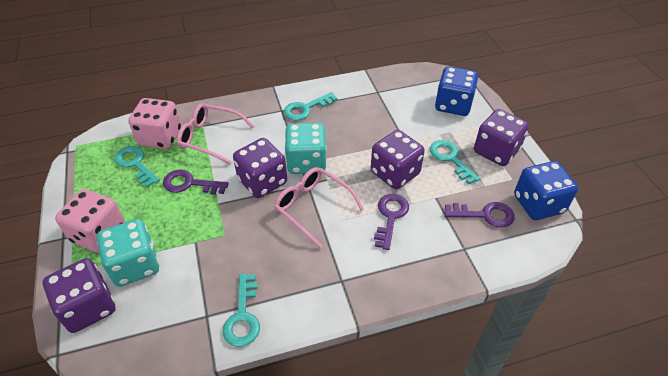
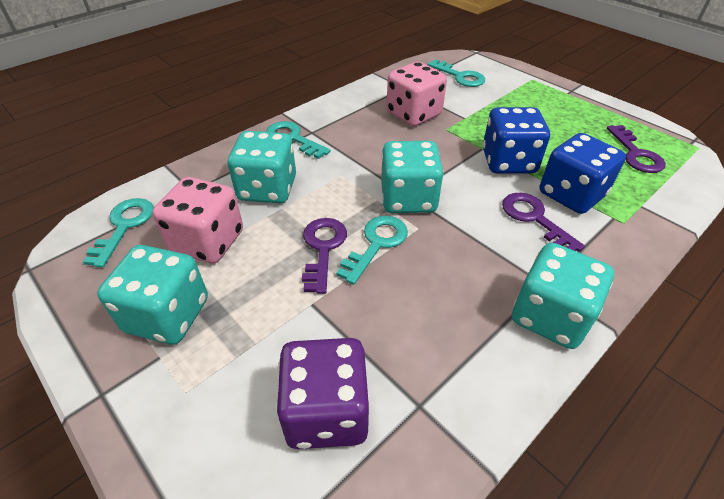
pink glasses: [177,103,254,165] [274,167,364,249] = 2 -> none = 0
purple dice: [43,258,116,333] [233,138,287,198] [371,130,425,189] [474,109,529,166] = 4 -> [276,338,370,449] = 1
turquoise dice: [97,219,159,287] [285,123,326,174] = 2 -> [97,245,208,344] [228,131,296,203] [381,141,444,213] [512,243,614,349] = 4

